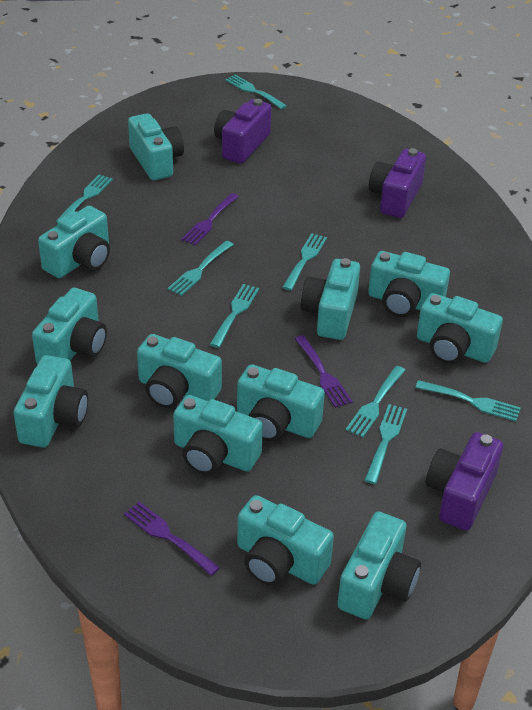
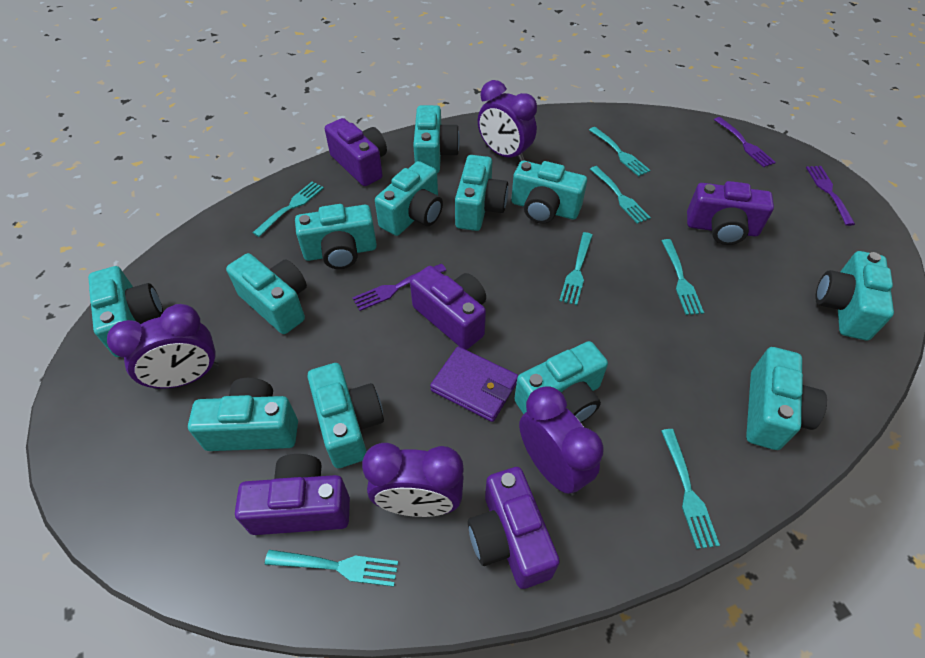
purple camera: [214,99,271,164] [369,148,426,218] [426,432,503,531] = 3 -> [235,454,350,535] [325,118,387,186] [410,266,486,350] [468,467,560,589] [687,181,774,245] = 5
purple clock: none = 0 -> [107,304,219,390] [362,443,464,517] [478,80,537,162] [519,387,604,496] = 4
purple wallet: none = 0 -> [430,346,518,422] = 1
turquoise fork: [56,174,113,222] [168,241,234,296] [210,284,259,348] [225,75,287,109] [282,233,327,291] [346,366,405,437] [364,404,407,484] [415,380,521,421] = 8 -> [252,182,324,237] [265,550,398,587] [559,232,593,305] [589,127,650,177] [590,166,651,224] [661,429,720,549] [662,239,704,315] = 7

